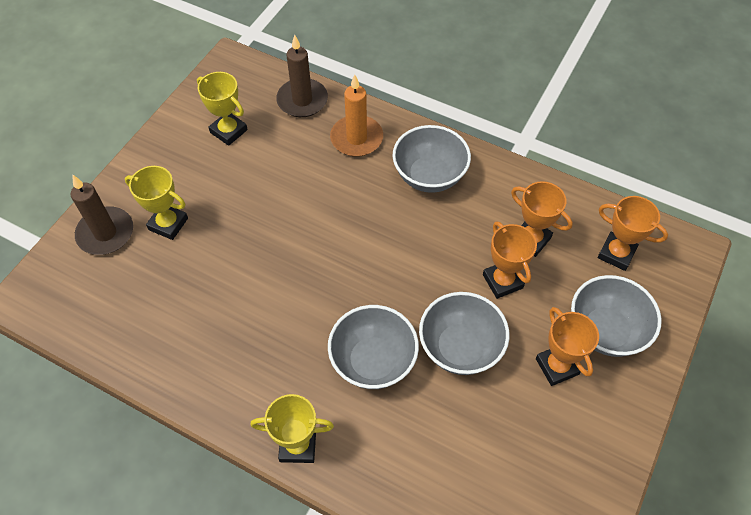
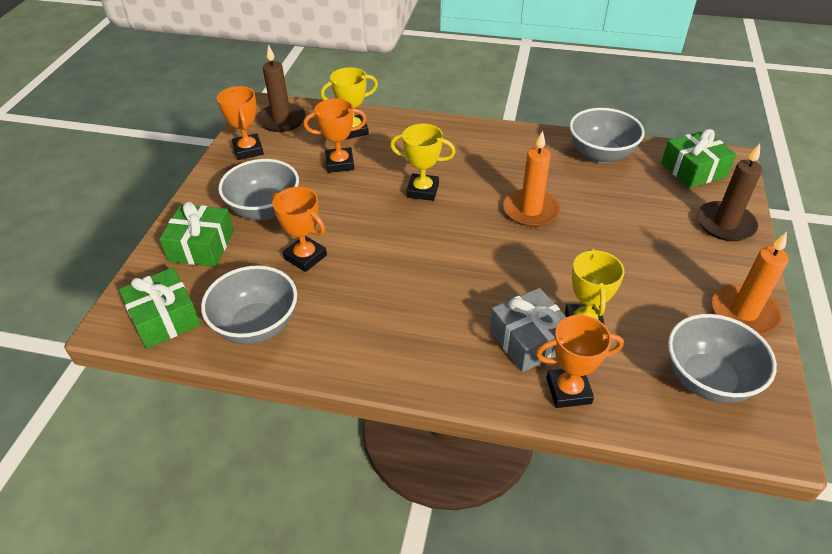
green gift: none = 0 -> [119,267,201,349] [159,202,234,267] [661,129,736,188] = 3
grey gift: none = 0 -> [490,288,566,372] = 1
orange candle: [330,75,383,157] = 1 -> [503,130,560,227] [712,232,789,335] = 2

